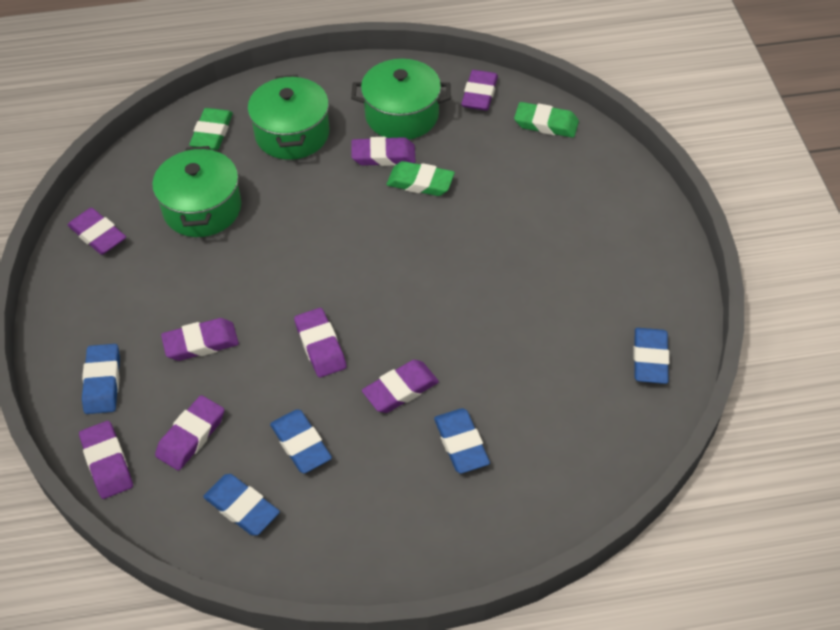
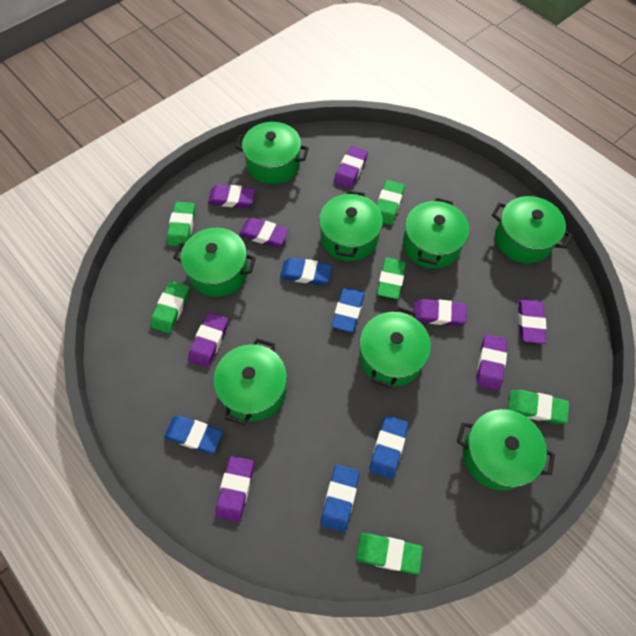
green eraser: [189,108,233,150] [386,161,455,196] [514,102,579,138] = 3 -> [150,281,189,333] [167,202,195,247] [356,533,423,574] [377,180,405,225] [377,257,406,299] [508,390,569,424] = 6
green pot: [152,146,241,237] [247,75,329,160] [351,59,451,140] = 3 -> [173,228,256,297] [213,338,287,425] [235,122,309,184] [319,191,383,261] [359,307,431,388] [403,198,469,269] [457,409,555,491] [492,196,572,263] = 8

